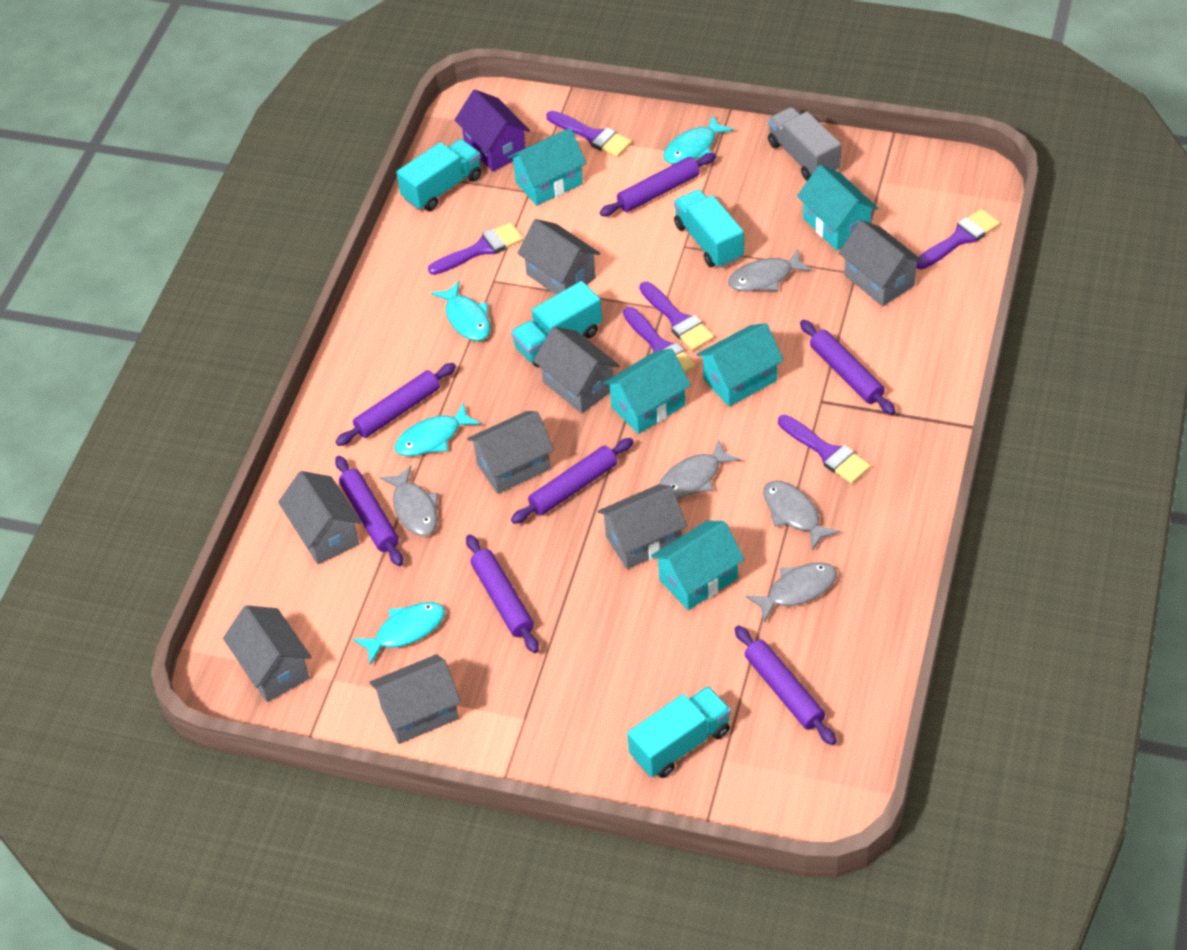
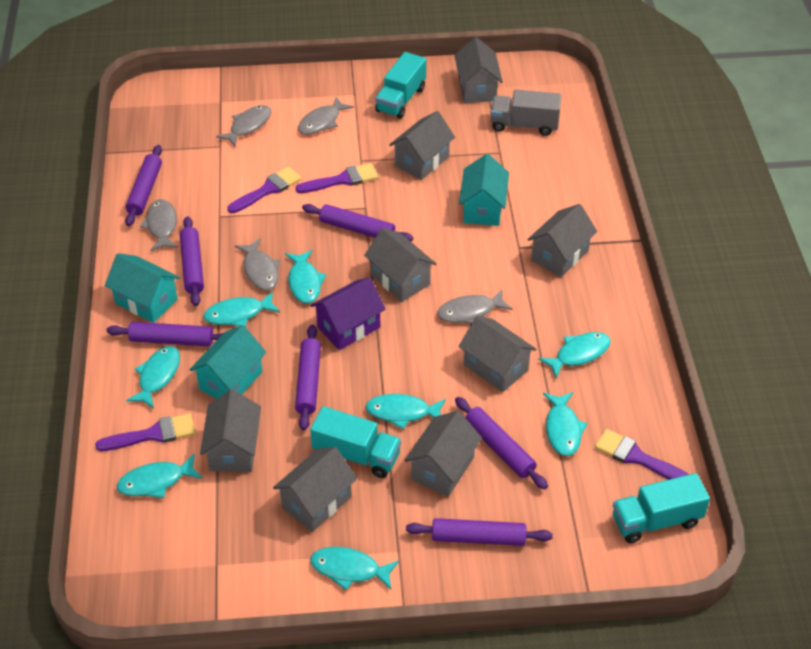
purple brush: [428,222,523,275] [546,111,632,157] [623,307,695,373] [639,282,714,351] [778,415,871,484] [916,209,1000,269] = 6 -> [95,413,196,451] [227,167,302,213] [295,163,378,193] [595,429,689,479] = 4
turquoise fish: [353,602,445,665] [394,402,481,456] [431,281,490,341] [663,115,734,164] = 4 -> [117,454,202,498] [126,346,180,409] [203,291,280,327] [285,250,326,303] [310,547,399,590] [366,394,446,429] [538,332,611,378] [543,392,588,456] = 8
turquoise house: [508,128,586,206] [603,349,691,434] [651,520,745,610] [696,323,784,406] [797,165,878,250] = 5 -> [105,253,180,323] [189,325,266,399] [459,154,509,226] = 3
turquoise truck: [396,139,481,211] [511,281,602,367] [627,686,731,778] [674,189,744,268] = 4 -> [310,406,401,478] [375,52,426,119] [612,473,710,543] = 3

